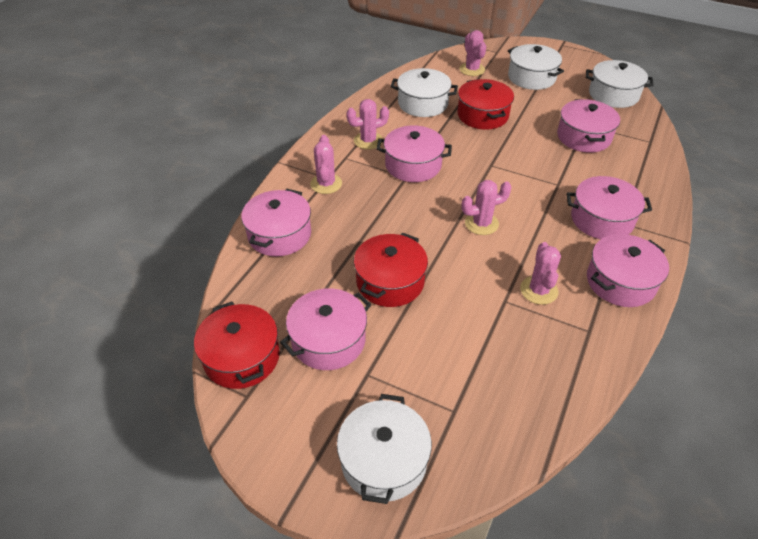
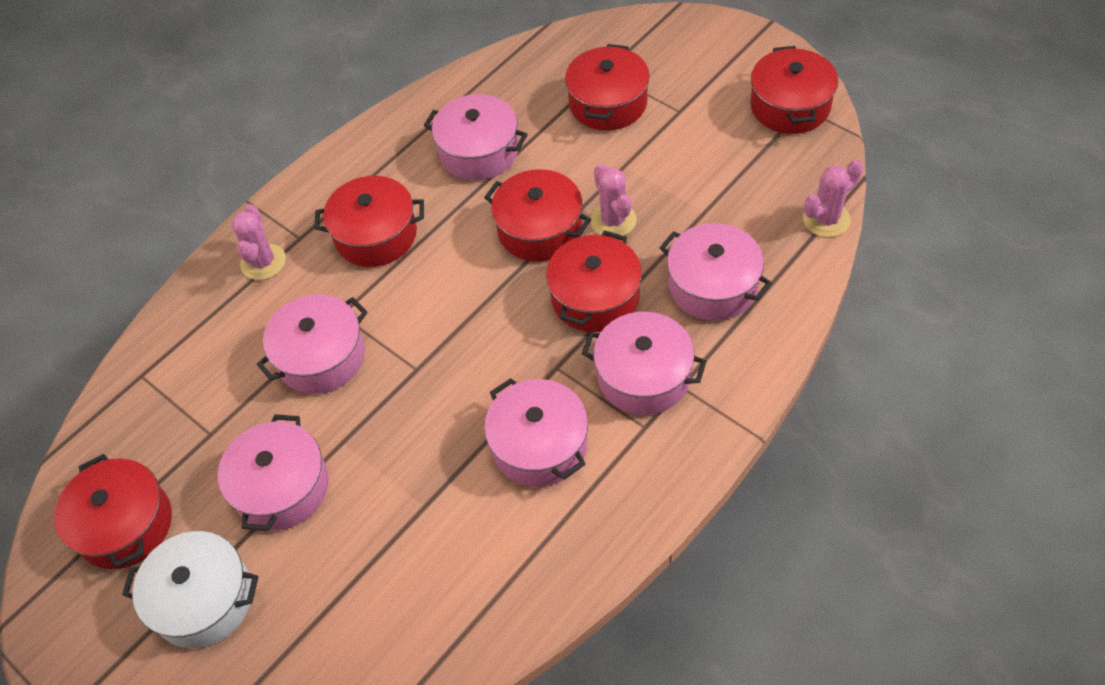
pink cactus: [310,135,342,194] [346,99,389,150] [460,30,486,76] [461,180,512,235] [520,242,561,305] = 5 -> [231,204,286,280] [591,164,637,236] [803,160,863,237] = 3
red pot: [194,302,280,389] [354,233,428,307] [457,79,514,130] = 3 -> [54,454,172,569] [314,176,424,267] [484,169,591,262] [546,231,642,332] [565,44,650,131] [750,46,838,134] = 6
white pot: [337,394,432,504] [390,68,458,117] [508,44,564,90] [586,60,653,108] = 4 -> [122,531,259,648] = 1

